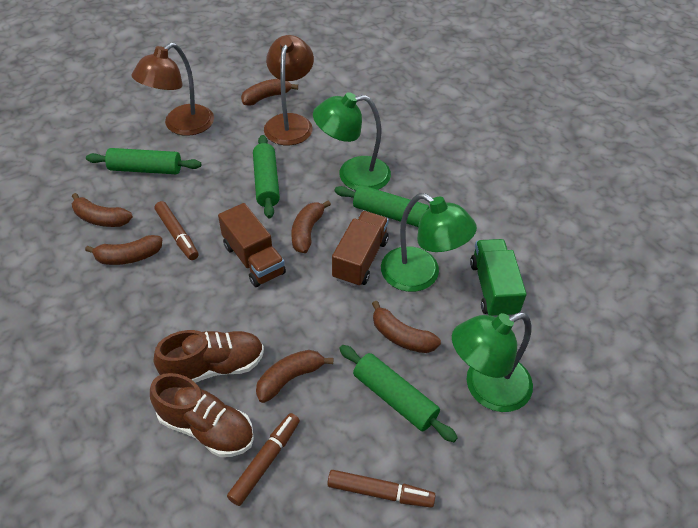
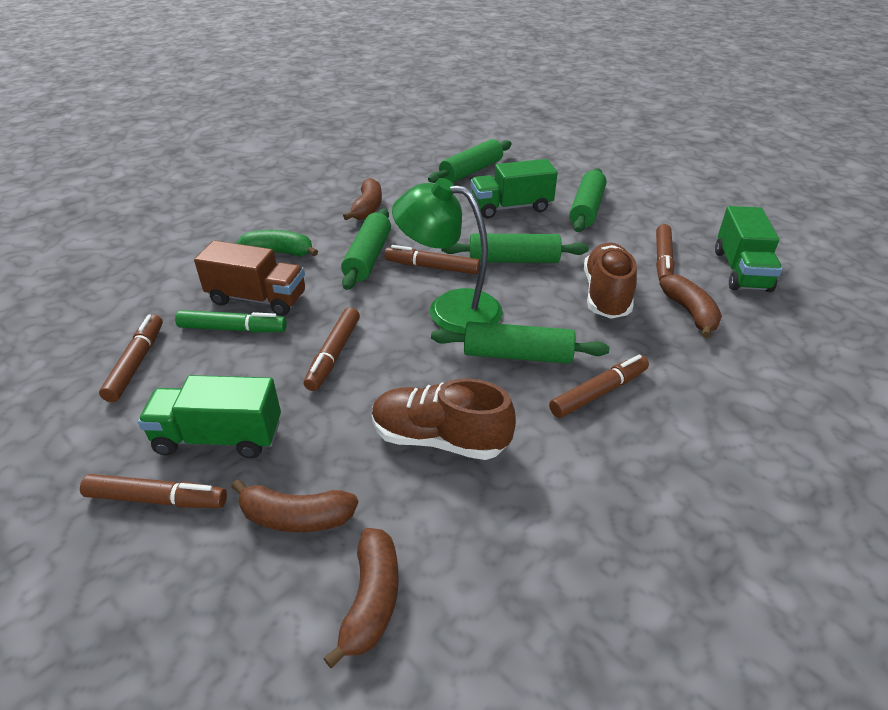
brown banana: [72,193,133,227] [85,235,162,265] [241,79,298,106] [256,350,333,403] [292,200,331,253] [372,301,441,353] = 6 -> [231,479,358,532] [323,528,399,668] [343,178,382,220] [660,275,722,338] = 4
brown lamp: [132,43,214,136] [264,35,314,145] = 2 -> none = 0
brown marker: [154,201,199,260] [227,413,300,506] [327,470,435,508] = 3 -> [80,474,227,508] [99,314,163,402] [304,307,360,391] [385,245,480,274] [549,355,649,418] [656,224,675,281] = 6
brown truck: [218,203,286,287] [332,211,389,287] = 2 -> [194,240,305,316] = 1
green banana: none = 0 -> [236,230,318,256] = 1
green lamp: [313,92,391,191] [381,193,477,292] [452,312,533,412] = 3 -> [392,178,503,334] = 1
green marker: none = 0 -> [175,310,287,333] = 1
green rolling pin: [86,148,201,174] [253,135,280,218] [334,185,430,227] [339,345,458,442] = 4 -> [341,208,391,290] [428,139,512,183] [431,321,609,364] [441,234,589,263] [569,168,607,232] = 5
green truck: [470,239,527,317] = 1 -> [138,375,281,458] [471,159,558,219] [715,206,782,292] = 3

